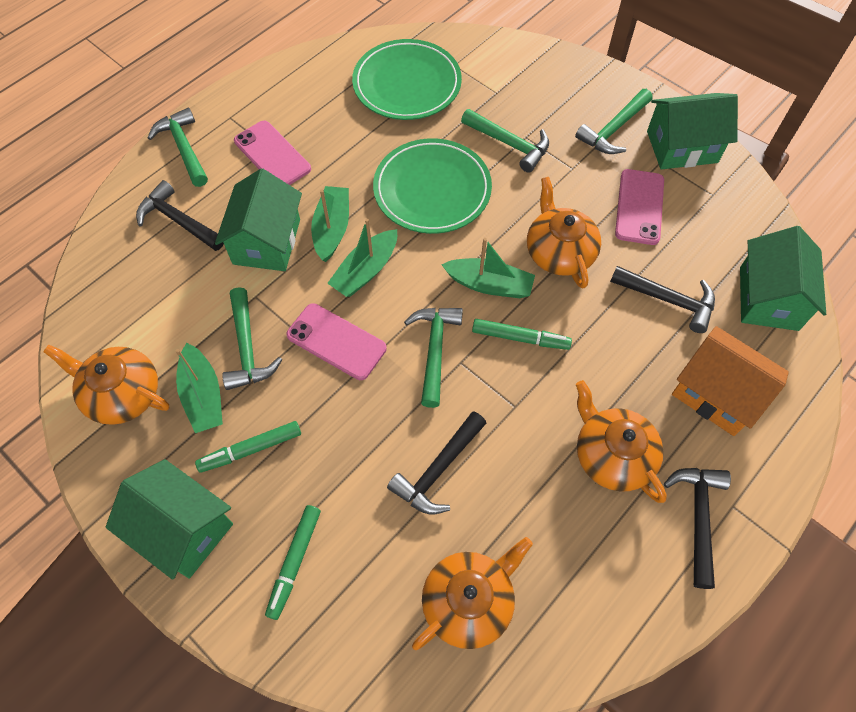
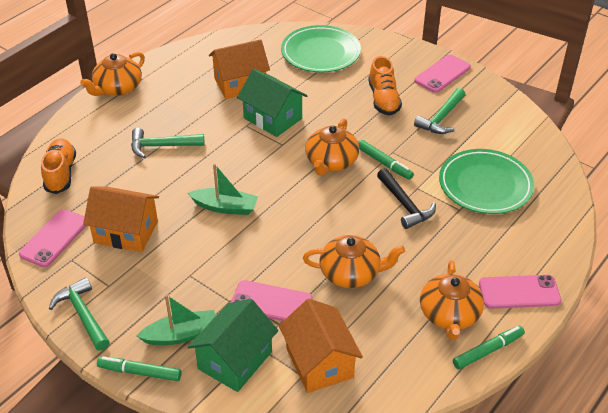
black hammer: [136,180,224,251] [387,411,487,514] [610,266,715,333] [664,468,731,589] = 4 -> [377,168,436,229] = 1
green boat: [175,343,223,433] [311,186,349,262] [327,219,397,297] [441,238,535,298] = 4 -> [137,294,216,345] [188,164,258,215] = 2
green hammer: [148,108,208,187] [222,287,282,390] [404,308,463,408] [461,109,549,173] [575,89,653,154] = 5 -> [49,277,110,351] [131,128,204,158] [414,88,466,134] = 3
green house: [106,459,233,580] [215,168,302,271] [647,93,738,169] [740,226,826,331] = 4 -> [188,299,278,392] [237,69,307,137] = 2
orange house: [672,326,789,436] = 1 -> [83,186,159,252] [209,39,270,99] [279,299,363,393] = 3
orange shoe: none = 0 -> [41,138,76,194] [368,56,402,116] = 2
pink phone: [234,121,311,185] [286,303,387,380] [615,169,664,245] = 3 -> [19,209,87,267] [231,280,313,321] [414,55,471,93] [479,275,562,309] = 4

